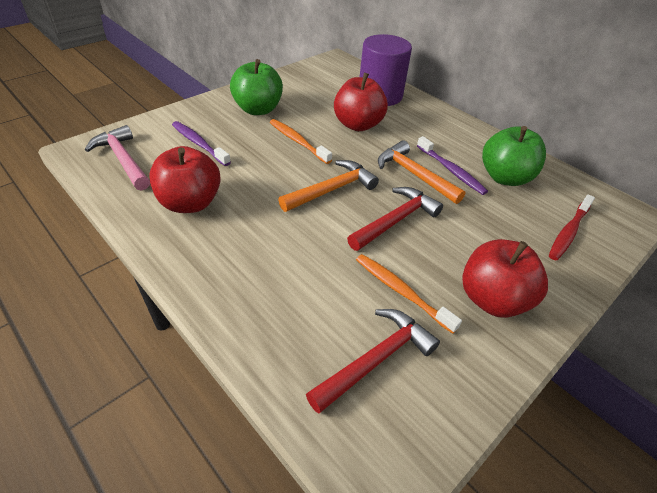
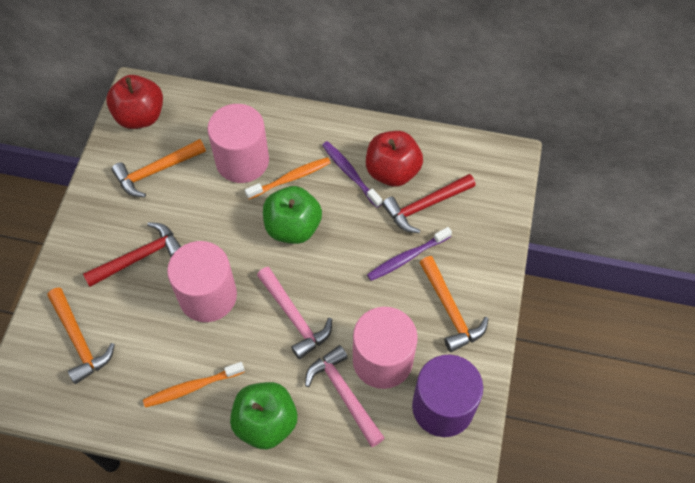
orange hammer: [278,160,379,212] [378,141,466,204] = 2 -> [47,288,115,384] [111,139,206,197] [419,256,488,352] = 3
pink cylinder: none = 0 -> [167,241,237,322] [207,104,269,183] [353,307,418,389] = 3
pink hammer: [85,125,150,191] = 1 -> [257,267,332,359] [305,345,385,447] = 2
red apple: [149,146,221,213] [334,73,388,131] [462,239,548,318] = 3 -> [106,75,163,129] [366,131,423,187] = 2
red toothbrush: [549,194,595,260] = 1 -> none = 0

